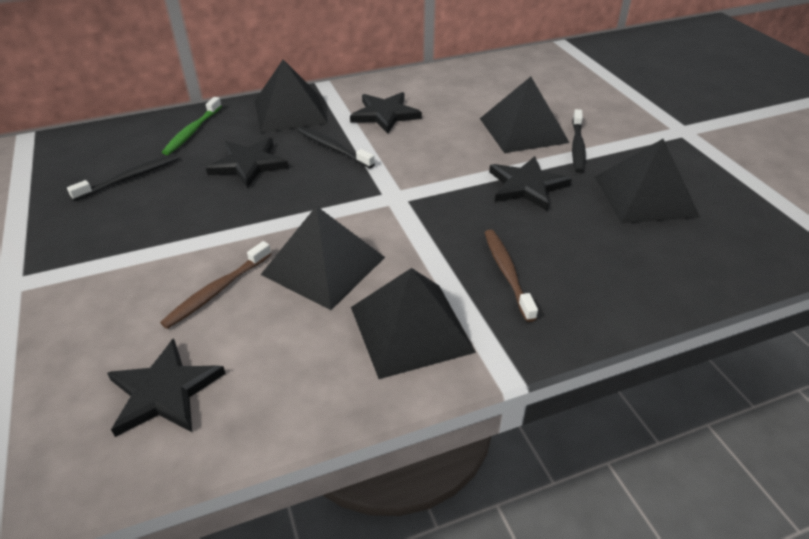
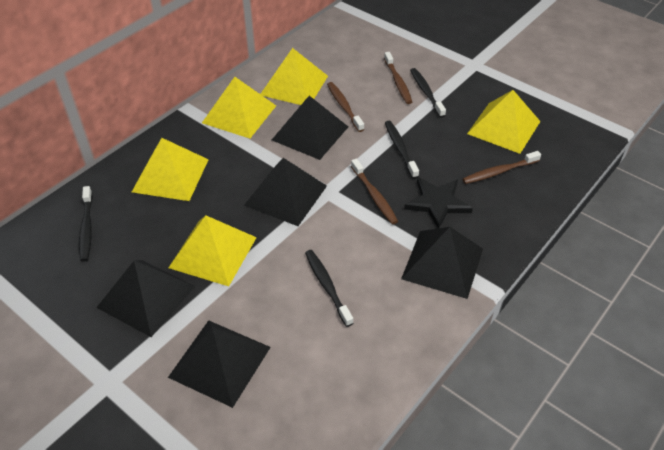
black star: [107,338,226,437] [206,138,289,188] [350,92,422,134] [489,156,572,211] = 4 -> [404,177,473,228] = 1
black toothbrush: [67,154,179,201] [298,127,375,168] [572,109,586,173] = 3 -> [79,186,93,262] [305,250,353,327] [385,121,419,179] [410,68,446,118] = 4
brown toothbrush: [160,241,271,329] [484,229,538,322] = 2 -> [327,82,364,132] [351,159,398,224] [384,52,412,104] [462,151,541,184] = 4
green toothbrush: [162,97,222,155] = 1 -> none = 0
yellow pyramid: none = 0 -> [132,138,209,201] [169,215,257,286] [202,77,276,138] [261,48,328,105] [467,90,541,154] = 5

